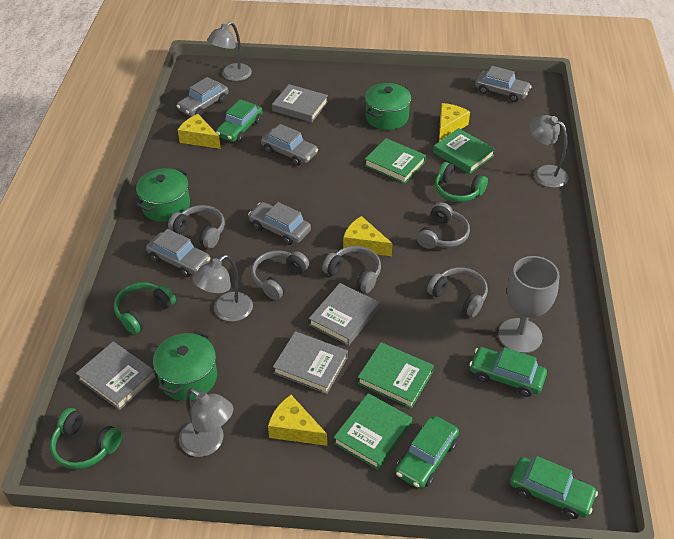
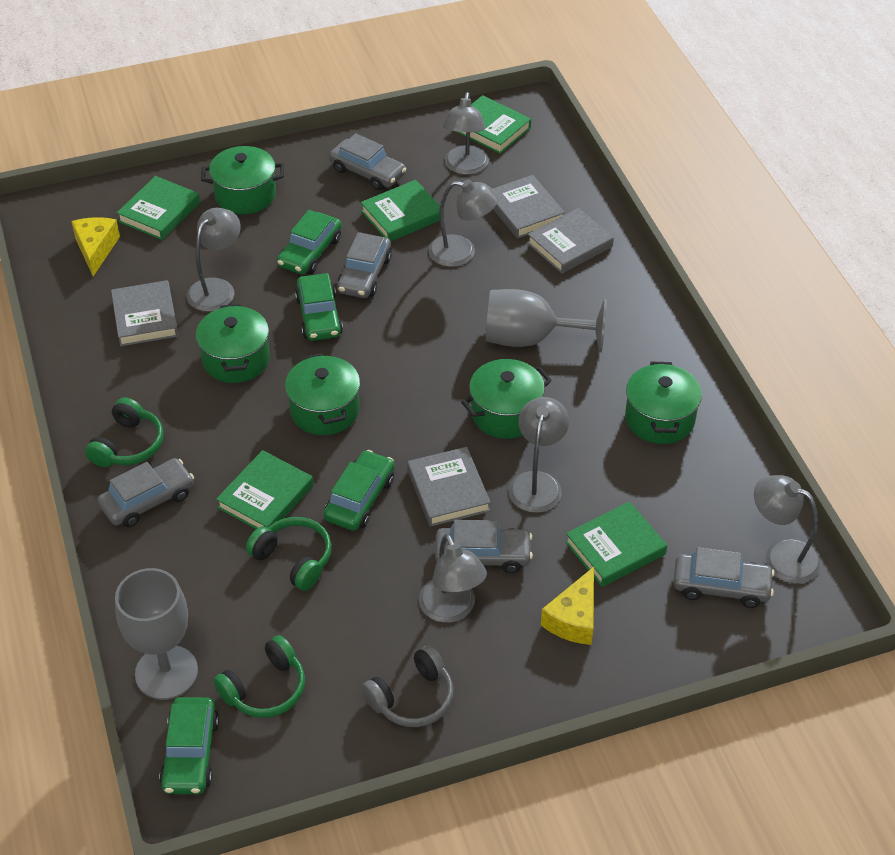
green book: [334,393,412,470] [358,342,434,408] [364,138,426,184] [433,128,495,174] = 4 -> [117,176,200,240] [216,450,314,529] [360,180,444,241] [455,95,531,154] [565,501,667,587] = 5
green pot: [136,168,190,222] [153,330,217,401] [365,83,412,130] = 3 -> [196,304,270,383] [201,146,284,214] [285,353,360,435] [461,359,552,439] [625,362,702,444] = 5
grey goblet: [498,256,560,353] = 1 -> [115,568,198,700] [486,289,607,353] = 2
grey headphones: [168,205,225,249] [251,250,309,300] [322,246,381,293] [417,202,470,249] [427,267,488,317] = 5 -> [362,645,454,727] = 1
grey lamp: [179,388,233,457] [192,255,253,322] [207,22,252,81] [529,115,569,188] = 4 -> [187,208,241,312] [419,534,487,623] [428,179,499,267] [443,92,489,175] [509,397,569,513] [754,475,821,584] = 6
yellow cheese: [178,114,221,149] [268,395,327,446] [343,216,393,256] [439,103,470,141] = 4 -> [71,217,120,276] [541,567,594,645] = 2

